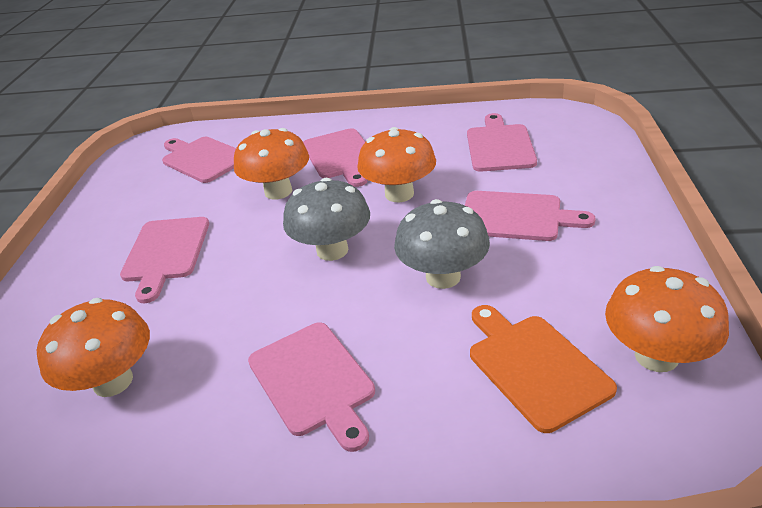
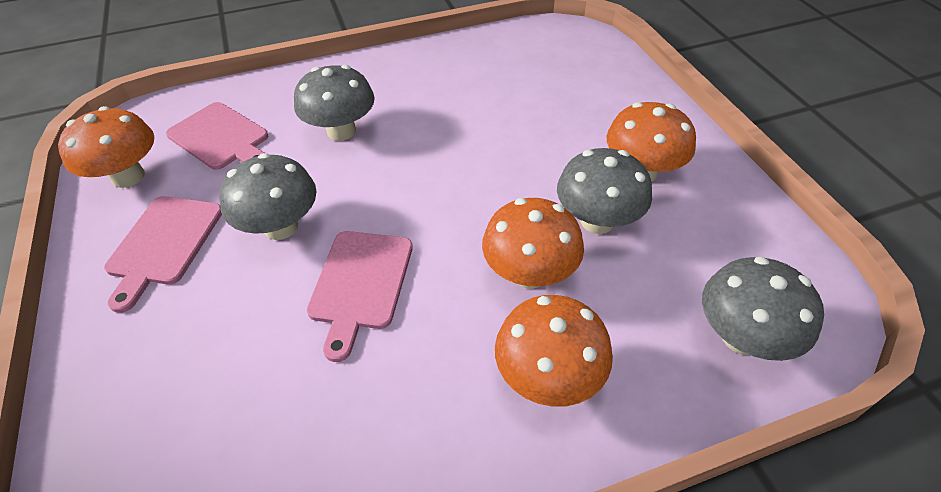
grey mushroom: [283,178,370,261] [394,199,490,289] = 2 -> [220,153,316,240] [294,65,375,141] [557,148,652,234] [702,257,824,361] = 4
orange cutting board: [470,305,617,433] = 1 -> none = 0
pink cutting board: [120,217,209,303] [162,137,236,183] [248,322,375,452] [303,128,367,187] [465,191,596,241] [467,113,537,172] = 6 -> [104,196,222,313] [166,102,268,170] [307,231,413,362] = 3

